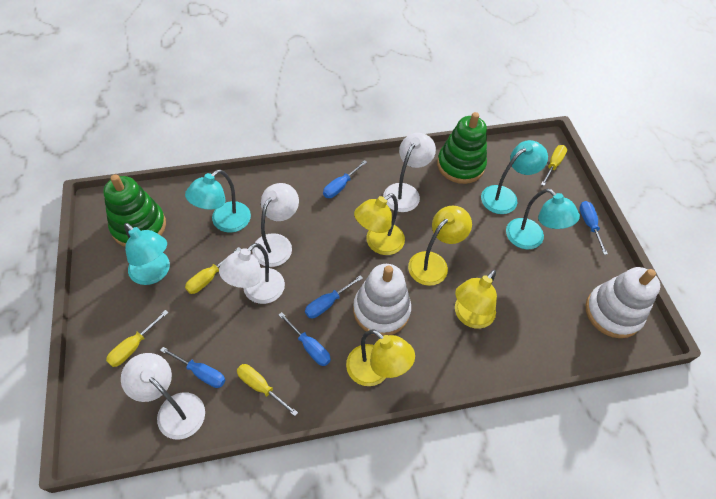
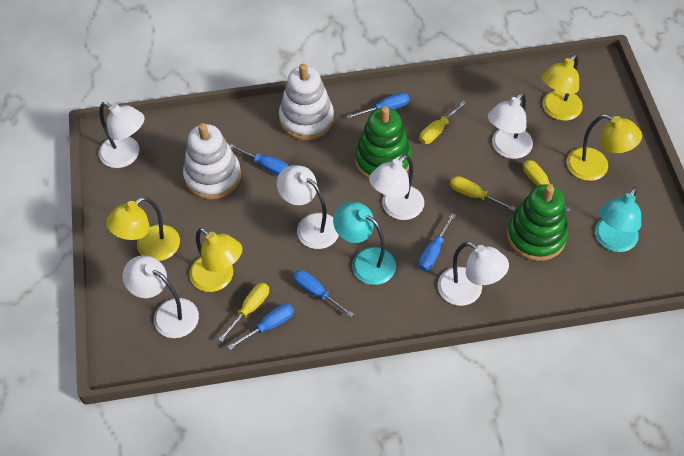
turquoise lamp: [124,223,170,285] [185,169,251,233] [481,140,548,214] [506,188,580,249] = 4 -> [333,202,396,285] [595,187,641,252] = 2
white lamp: [121,353,205,440] [219,243,285,304] [252,183,299,267] [383,133,436,212] = 4 -> [99,102,145,168] [123,255,199,338] [277,165,339,249] [369,154,424,220] [438,242,509,306] [488,92,533,159] = 6

